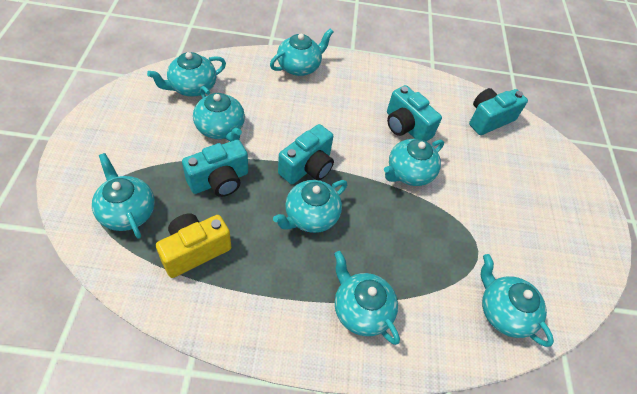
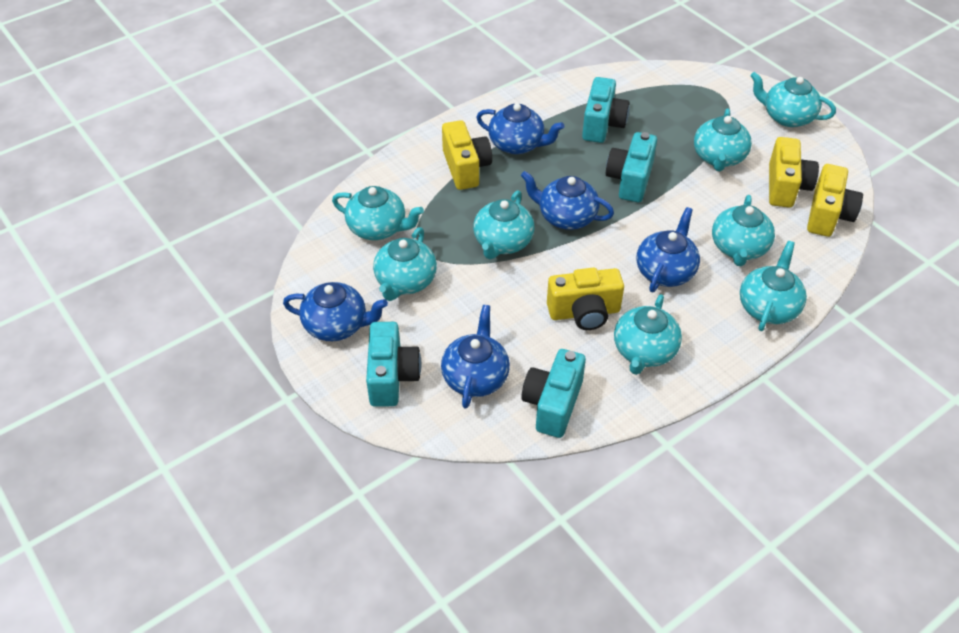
blue teapot: none = 0 -> [283,282,388,341] [441,305,510,409] [476,103,564,154] [521,171,614,230] [636,207,700,292] = 5
yellow camera: [156,213,231,278] = 1 -> [442,120,492,190] [547,268,624,330] [769,137,819,208] [807,164,863,237] = 4

